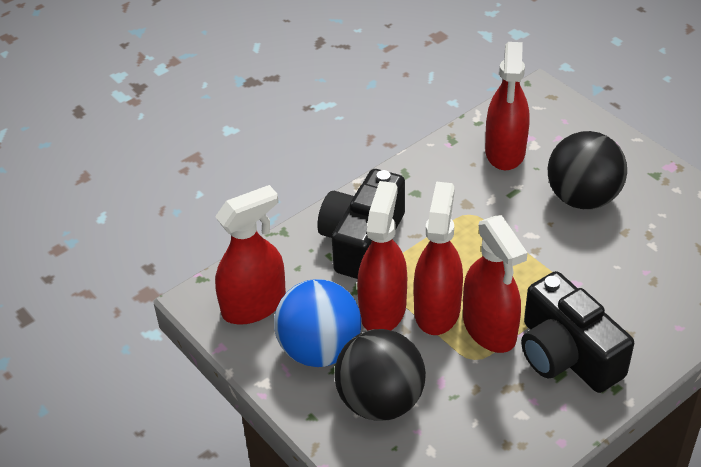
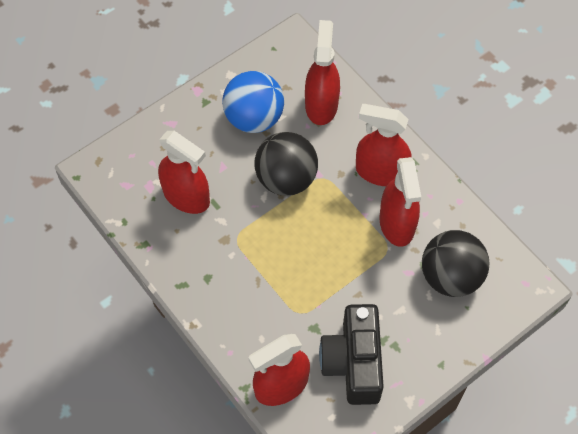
black camera: [318,169,405,279] [521,271,634,393] = 2 -> [319,304,384,405] = 1

